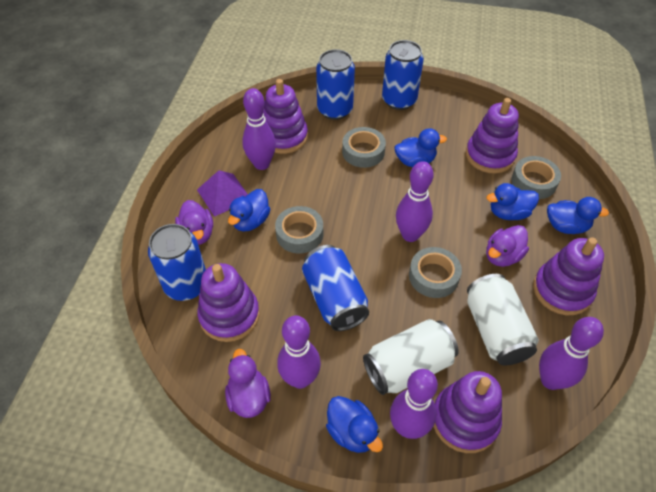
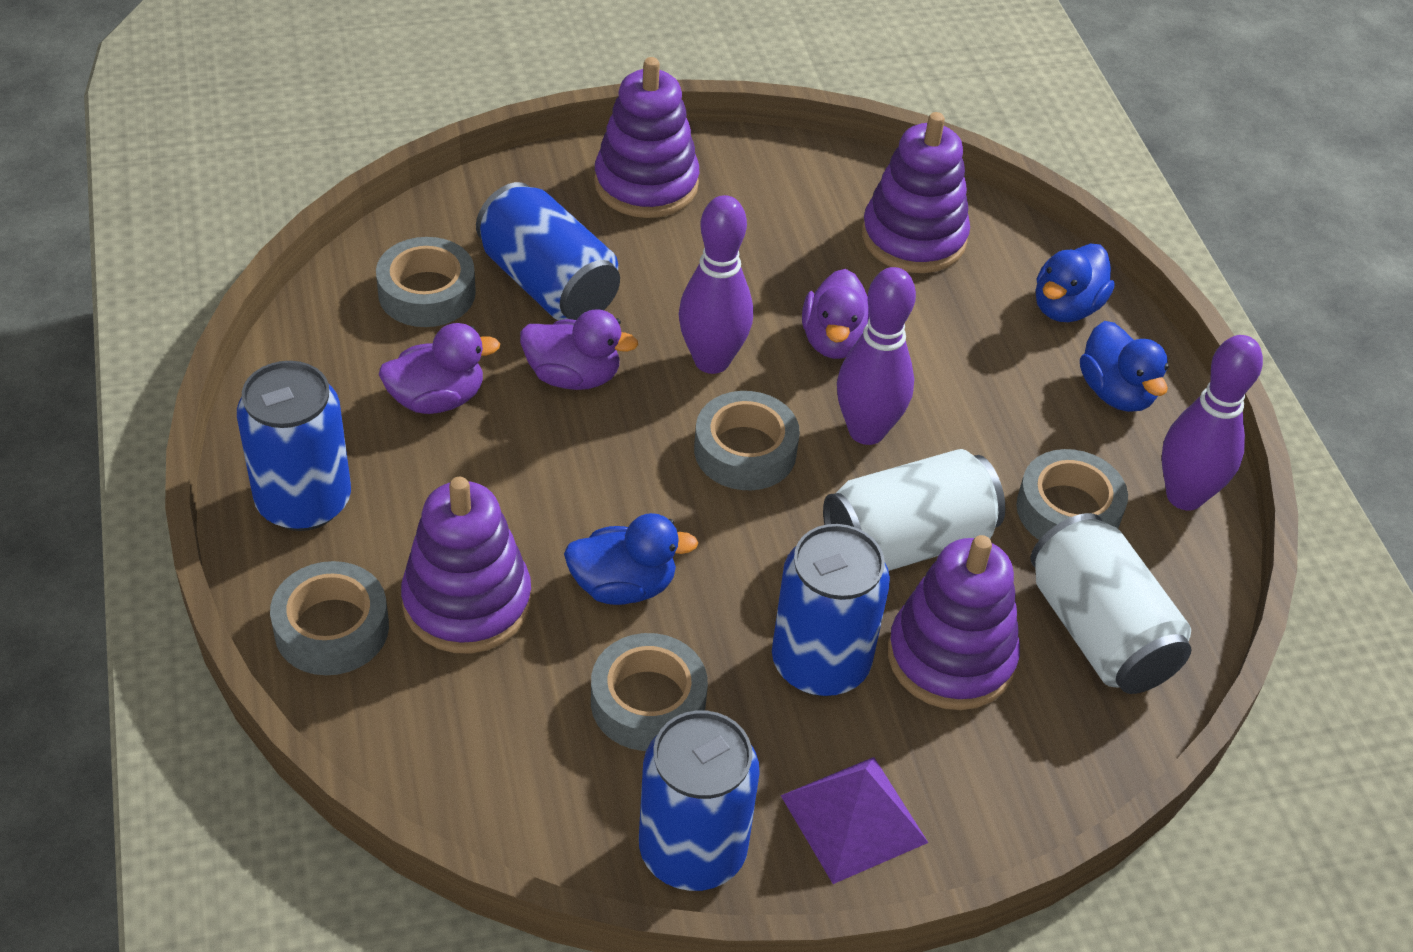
blue duck: [228,189,270,232] [326,396,383,453] [395,128,447,167] [487,183,539,220] [547,197,609,234] = 5 -> [564,513,698,605] [1036,244,1115,322] [1080,321,1169,412] = 3
grey tape: [275,206,323,253] [342,127,386,168] [409,247,462,298] [512,156,561,199] = 4 -> [270,561,389,675] [376,237,476,327] [591,633,708,751] [694,391,800,490] [1016,449,1128,540] = 5
purple bowling pin: [242,88,276,170] [277,315,321,389] [390,369,438,439] [396,161,434,242] [539,317,604,390] = 5 -> [678,195,753,374] [837,267,916,445] [1161,335,1263,511] = 3
purple stacking toy: [197,263,260,342] [263,79,308,154] [433,371,502,453] [466,98,519,173] [533,237,604,315] = 5 -> [401,477,531,653] [594,57,699,218] [862,112,970,273] [888,535,1020,710] = 4

